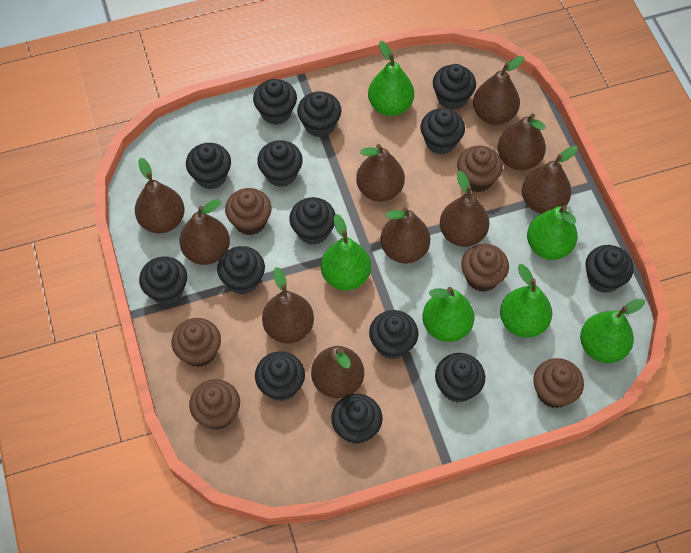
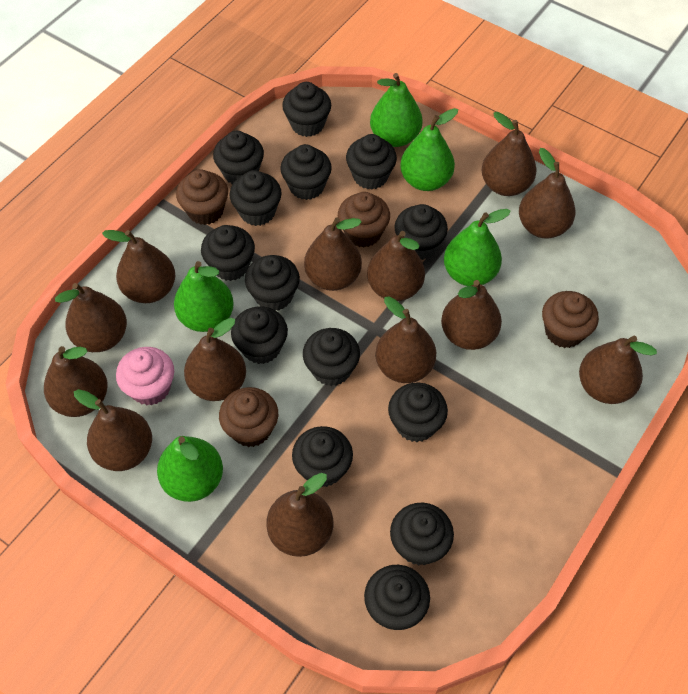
brown cupcake: [171,318,221,367] [189,379,240,429] [225,188,272,235] [457,146,503,192] [461,244,509,292] [533,358,584,408] = 6 -> [176,169,228,225] [219,387,278,447] [338,192,390,247] [542,291,599,348] = 4
brown pear: [135,157,185,234] [180,199,230,265] [262,267,314,344] [311,346,364,398] [356,144,405,202] [380,207,430,263] [440,171,490,247] [473,56,524,125] [497,114,546,170] [522,146,578,214] = 10 -> [44,346,108,417] [55,283,127,352] [74,389,152,471] [102,230,175,303] [184,318,246,401] [266,473,333,557] [304,218,362,291] [367,231,425,301] [375,296,436,383] [441,280,502,350] [481,112,537,196] [519,148,576,239] [579,336,657,404] = 13
green pear: [321,214,371,290] [368,41,414,116] [422,287,474,342] [500,264,552,338] [527,205,578,260] [580,298,645,363] = 6 -> [157,436,223,502] [174,261,234,332] [370,73,423,147] [400,108,458,191] [444,209,511,286] = 5
pink cupcake: none = 0 -> [116,347,174,405] = 1

